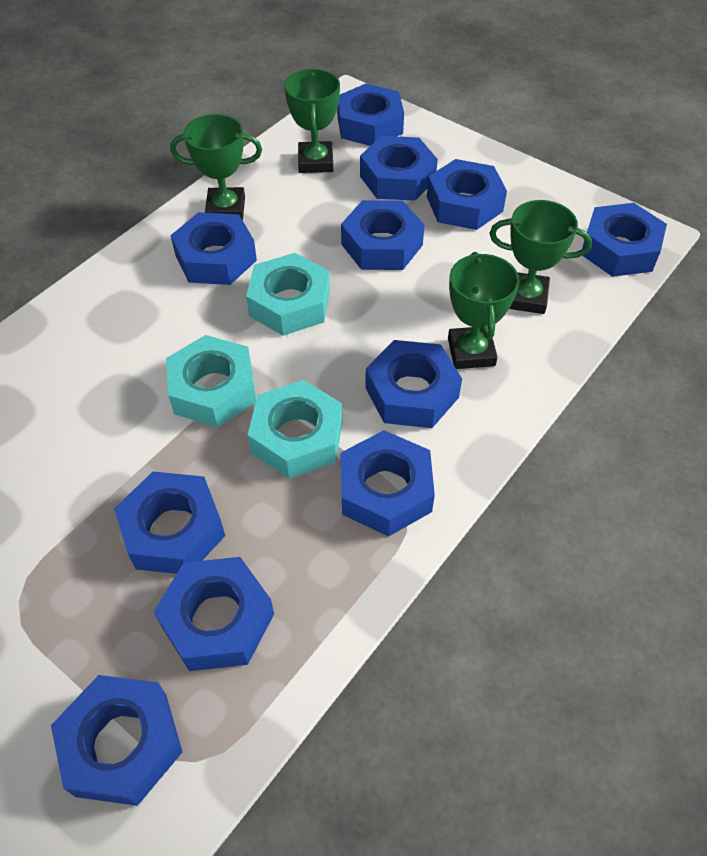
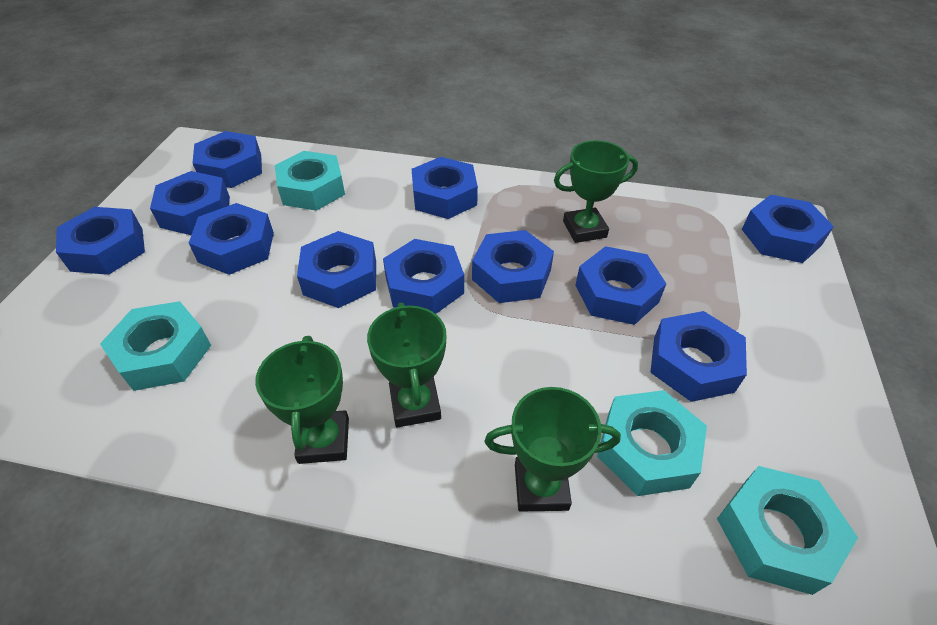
turquoise nut: [166,335,256,427] [246,253,330,336] [248,380,343,479] = 3 -> [100,301,211,391] [275,151,345,211] [597,390,707,496] [717,466,858,595] = 4

